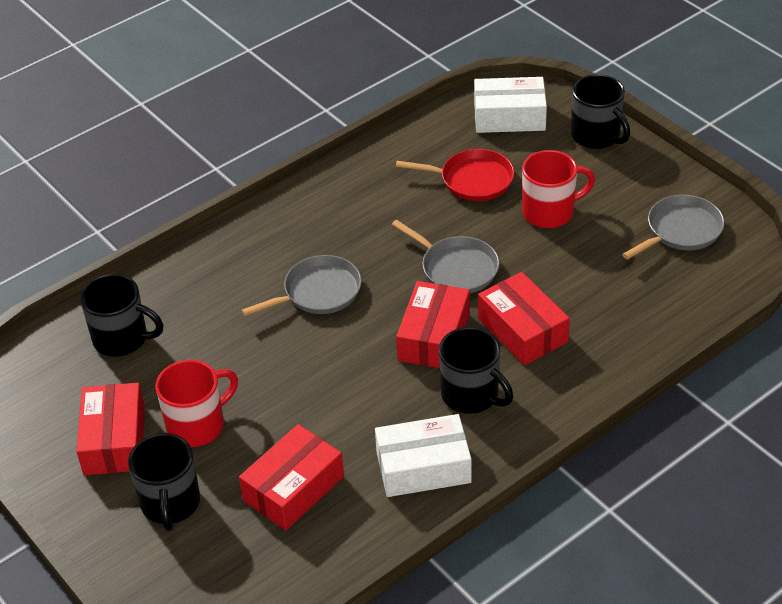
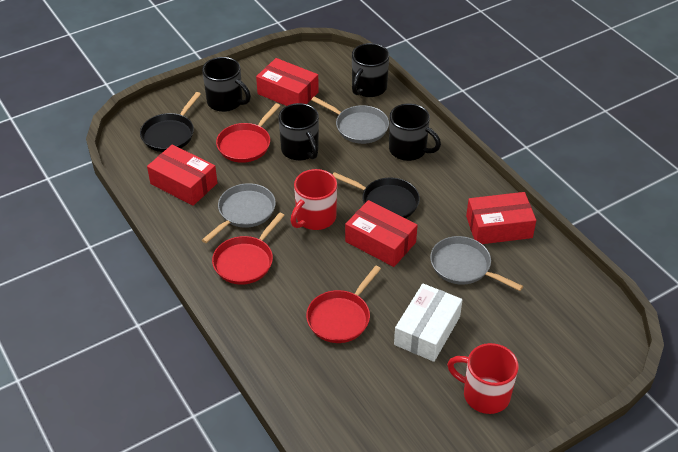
black pan: none = 0 -> [140,92,201,152] [332,172,420,218] = 2
red pan: [396,149,514,201] = 1 -> [212,212,285,285] [216,103,280,163] [306,266,381,343] = 3
white box: [375,414,472,497] [474,77,547,133] = 2 -> [394,283,462,362] = 1

